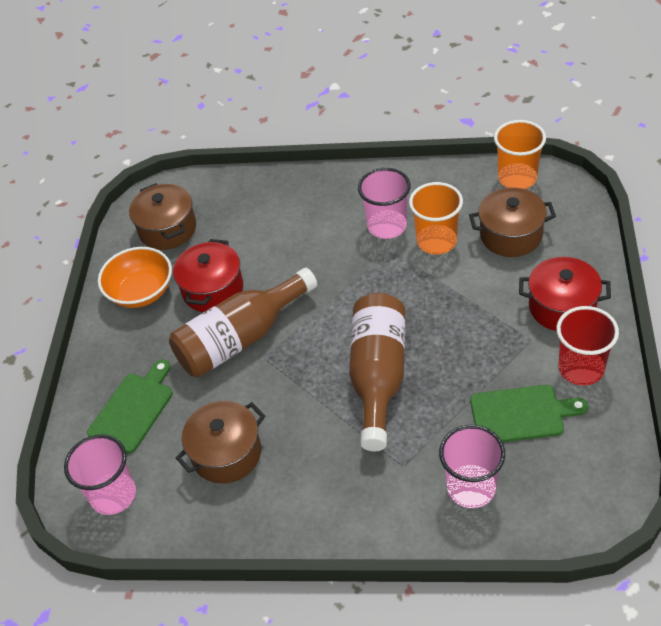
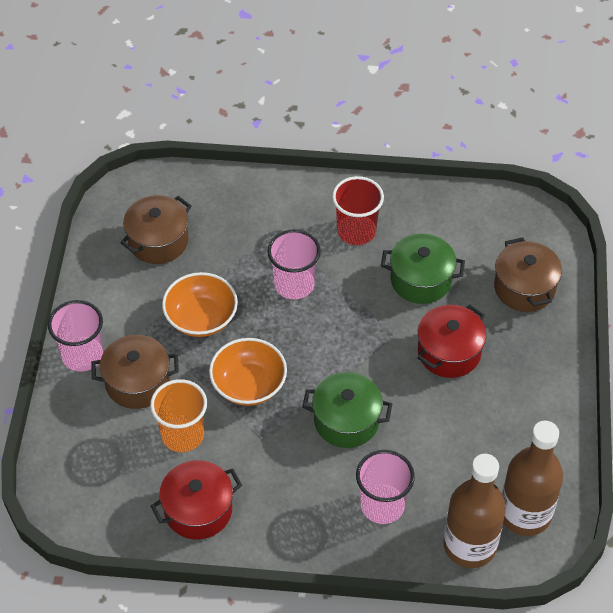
green cutting board: [87,359,173,454] [470,385,588,442] = 2 -> none = 0
green pot: none = 0 -> [302,372,392,448] [381,234,465,304] = 2
orange bowl: [98,247,172,308] = 1 -> [162,272,238,337] [209,338,287,406] = 2
orange cup: [409,182,463,254] [494,120,546,189] = 2 -> [150,379,207,452] = 1

